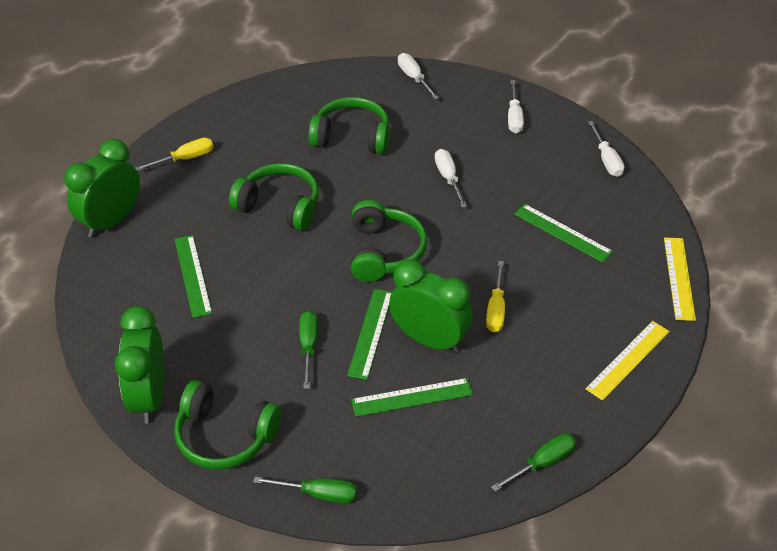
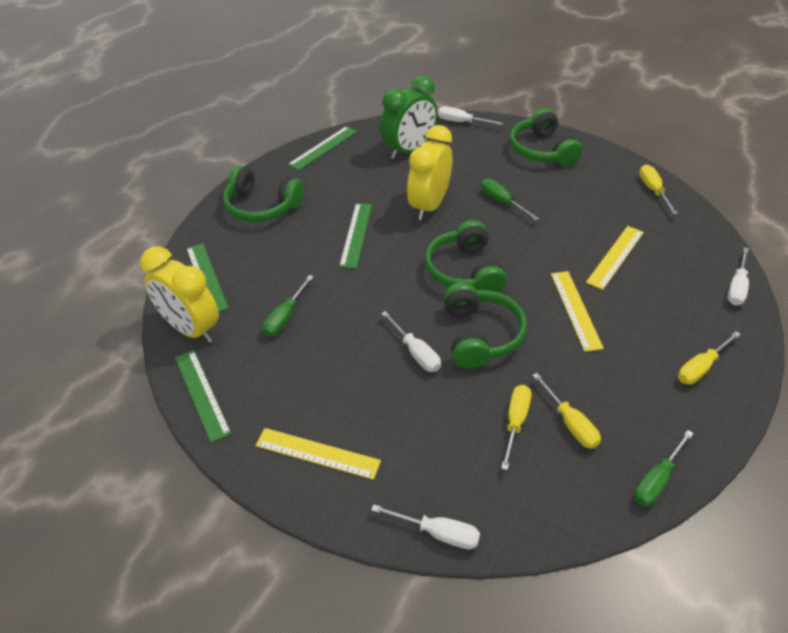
green clock: [64,139,140,238] [115,306,165,423] [389,259,473,353] = 3 -> [380,75,437,159] = 1
yellow clock: none = 0 -> [140,246,219,343] [407,125,452,220] = 2
yellow ruler: [586,321,670,401] [664,237,696,321] = 2 -> [255,428,381,480] [551,271,604,352] [586,226,644,290] = 3
yellow screwdriver: [136,138,213,171] [486,261,505,332] = 2 -> [501,385,532,470] [532,373,601,449] [639,165,678,214] [678,331,741,385] = 4

